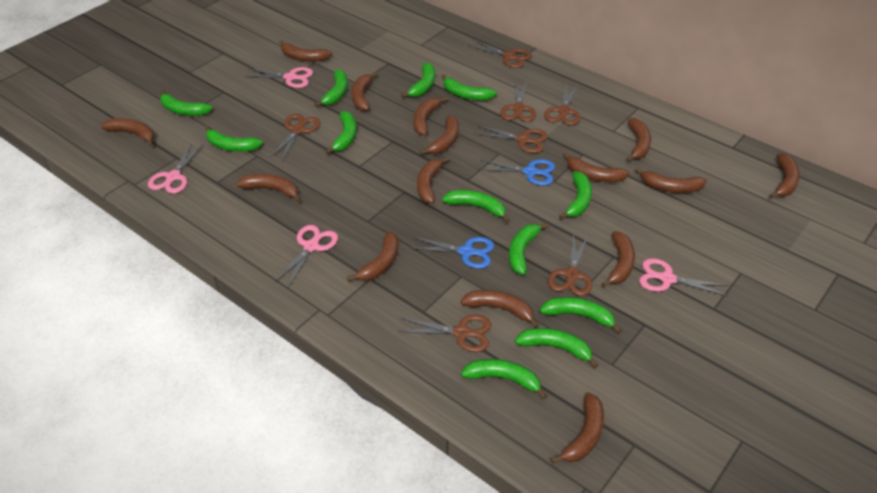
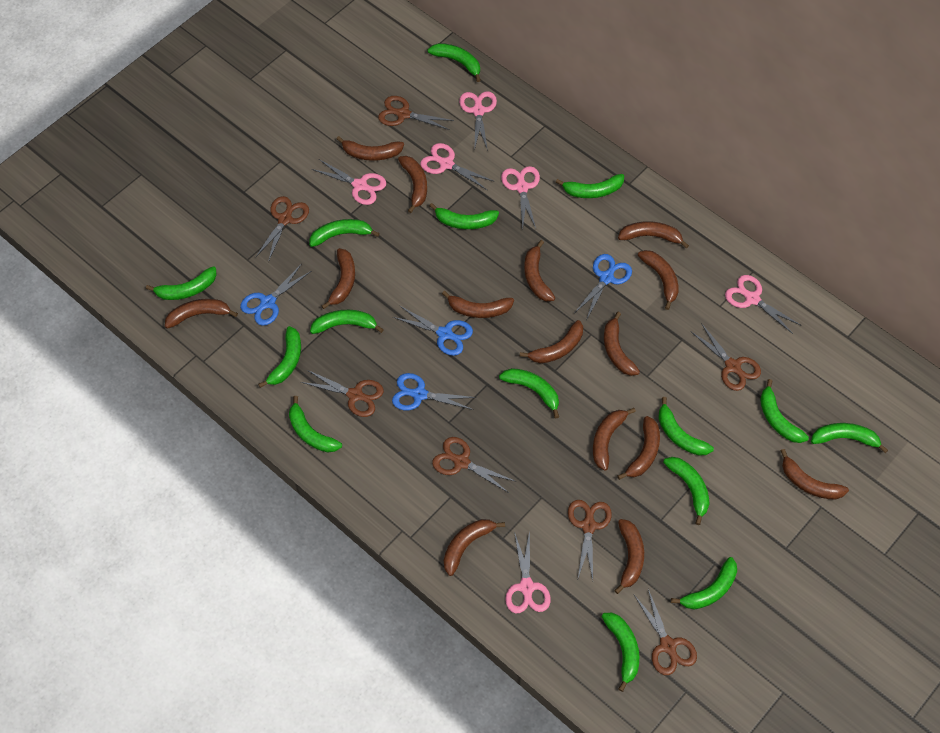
blue scissors: [409,237,494,269] [478,159,555,186] = 2 -> [240,265,311,326] [392,373,477,410] [393,306,473,356] [574,254,632,320] = 4
green banana: [160,90,213,116] [205,125,263,152] [314,69,348,107] [325,111,357,154] [401,62,435,98] [442,74,497,101] [442,190,509,223] [461,359,547,399] [509,223,549,275] [515,328,598,368] [540,297,622,334] [559,171,592,219] = 12 -> [146,266,217,300] [258,326,301,388] [289,396,342,452] [309,219,380,247] [310,310,384,334] [428,43,481,82] [429,203,499,229] [499,368,559,419] [556,174,624,198] [601,613,639,692] [658,397,714,456] [663,457,709,525] [671,557,737,610] [760,379,809,443] [811,423,888,453] = 15
pink scissors: [148,143,203,194] [247,67,313,88] [275,225,338,287] [639,258,729,296] = 4 -> [312,159,386,205] [420,143,493,190] [459,91,497,151] [501,166,540,229] [505,530,551,613] [725,275,800,334] = 6

